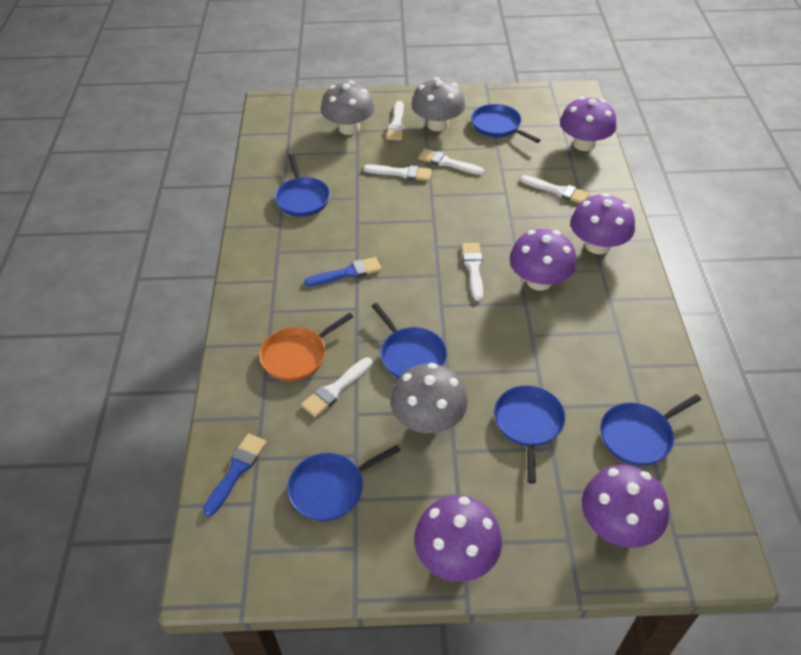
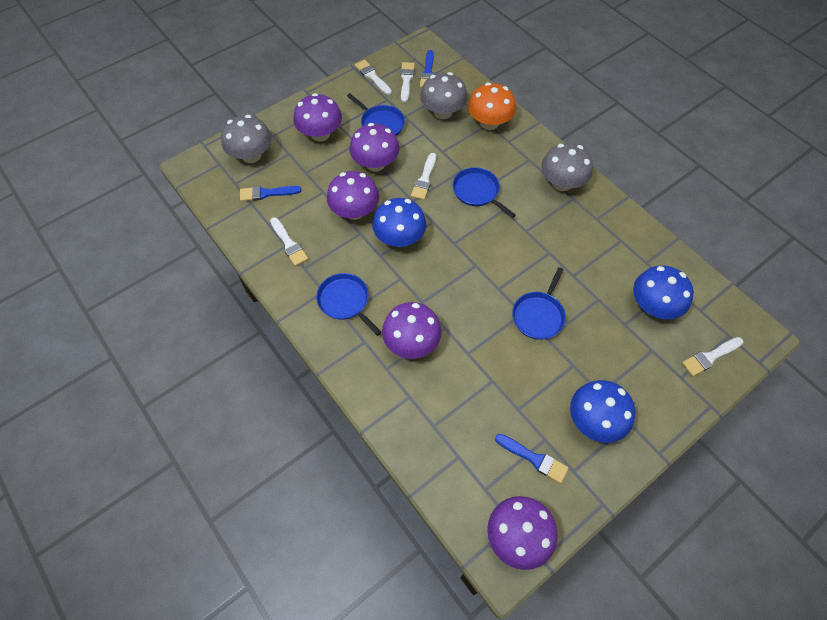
blue brush: [203,433,267,517] [304,257,382,286] = 2 -> [240,186,302,201] [420,50,434,88] [495,434,569,483] = 3
blue mushroom: none = 0 -> [372,198,426,247] [570,380,635,443] [633,265,694,319] = 3
blue pan: [275,155,330,217] [287,445,401,521] [372,303,447,378] [471,104,540,143] [494,386,565,483] [600,394,701,466] = 6 -> [316,273,382,336] [347,93,405,136] [453,167,516,218] [512,267,566,340] = 4
orange mushroom: none = 0 -> [468,83,516,130] = 1
orange pan: [259,313,353,381] = 1 -> none = 0
white brush: [301,357,372,417] [363,164,432,181] [387,101,404,141] [418,149,484,175] [461,243,483,301] [520,175,590,203] = 6 -> [270,217,308,266] [355,60,392,95] [400,62,415,103] [411,153,436,200] [682,337,743,376] = 5

